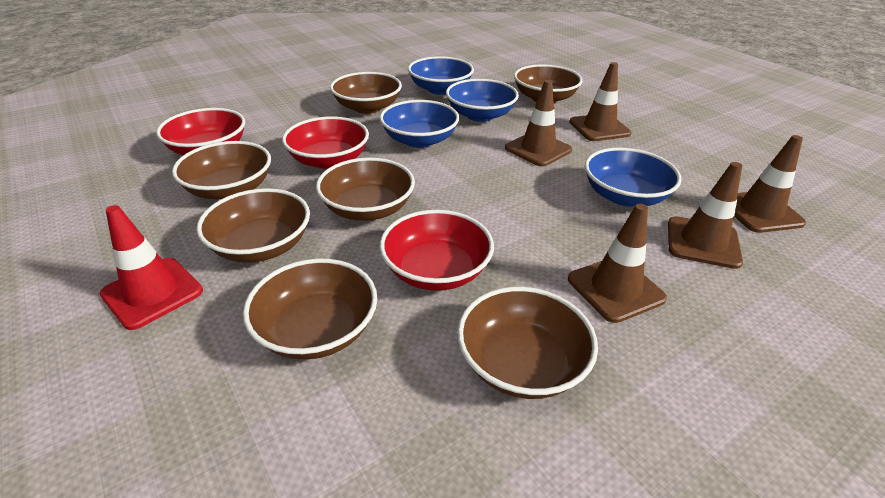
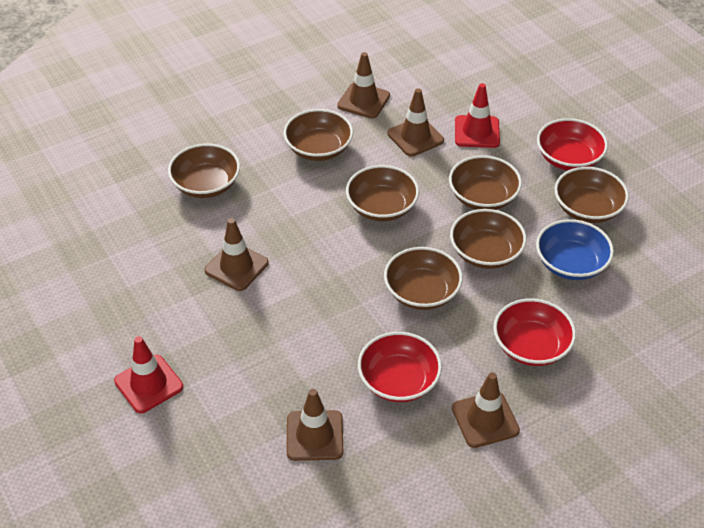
blue bowl: [380,100,459,148] [408,56,474,95] [446,79,519,122] [585,148,682,207] = 4 -> [536,219,614,280] = 1
red traffic cone: [100,205,203,330] = 1 -> [114,336,183,413] [455,83,500,148] = 2

